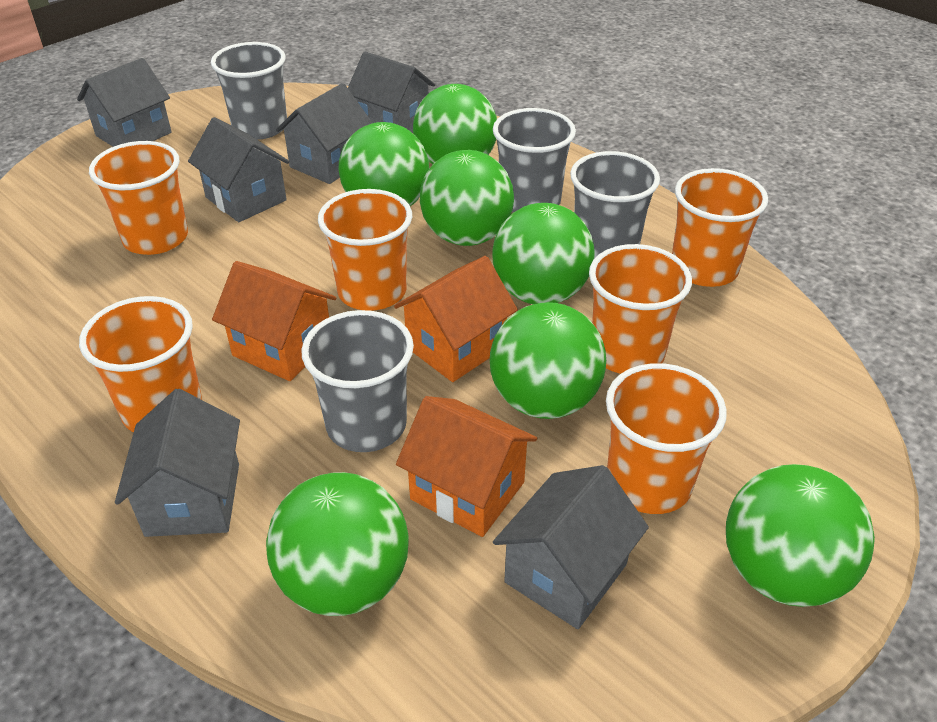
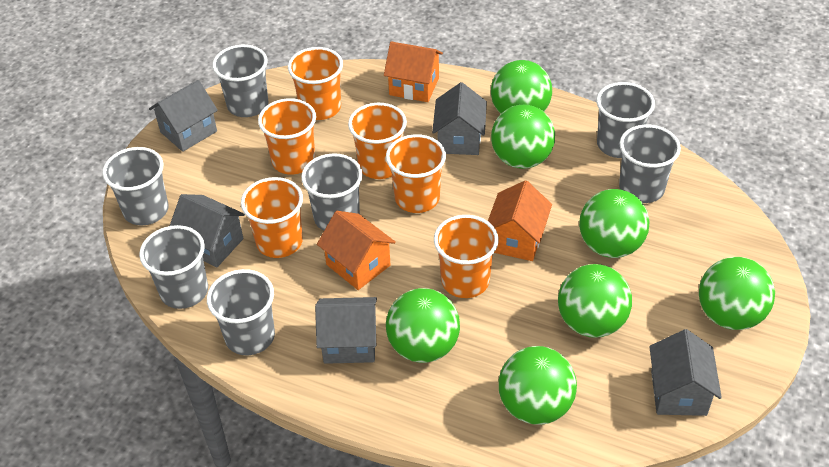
grey cup: [211,42,287,140] [301,310,414,452] [493,108,576,213] [570,151,660,259] = 4 -> [102,147,169,226] [139,225,208,309] [207,269,275,355] [212,45,268,117] [301,153,363,231] [596,82,655,158] [619,125,681,203] = 7
grey house: [77,58,172,147] [115,389,240,537] [188,117,289,222] [276,83,372,184] [348,51,435,133] [493,465,649,629] = 6 -> [149,80,218,152] [170,194,245,267] [315,297,377,364] [432,82,487,155] [649,329,722,416] = 5

